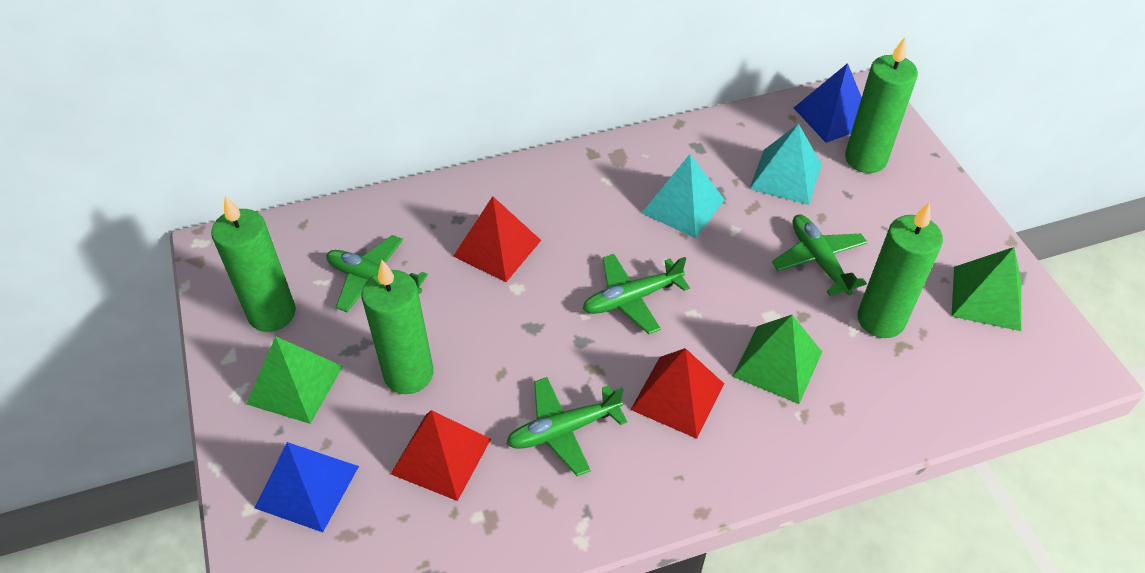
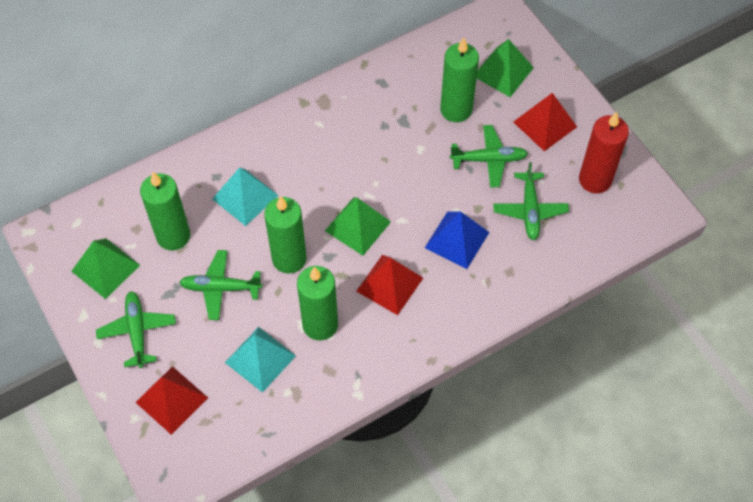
blue pyramid: [255,442,359,532] [794,63,862,143] = 2 -> [425,212,489,269] = 1
red candle: none = 0 -> [579,112,629,194] = 1

